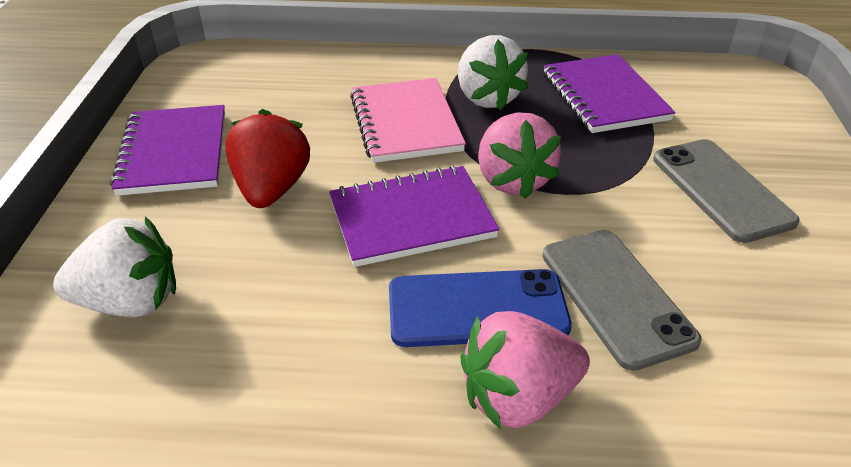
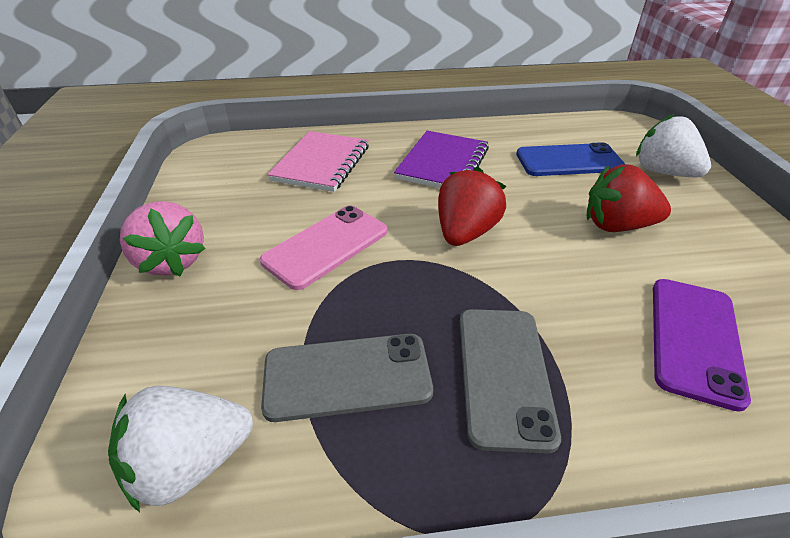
pink phone: none = 0 -> [260,205,388,290] = 1
pink strawberry: [460,311,590,430] [478,112,561,199] = 2 -> [120,201,206,276] = 1
purple notebook: [110,105,225,196] [329,165,500,267] [544,54,675,133] = 3 -> [394,131,489,188] = 1
purple phone: none = 0 -> [653,279,751,412] = 1
red strawberry: [225,109,310,208] = 1 -> [438,167,506,246] [587,164,671,232] = 2

